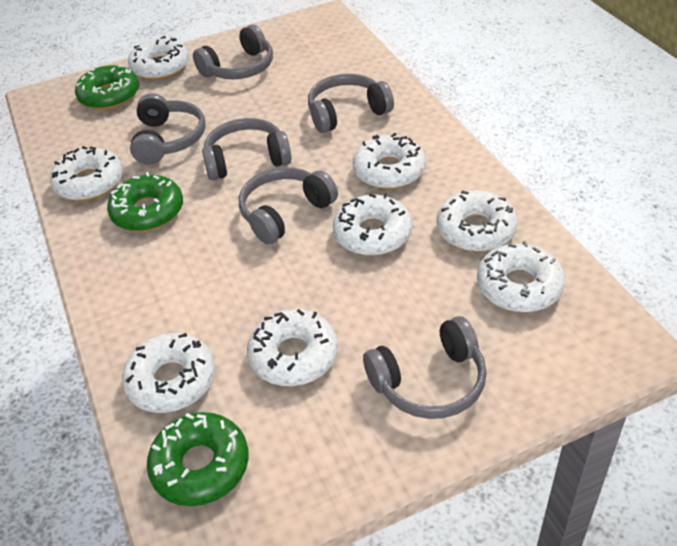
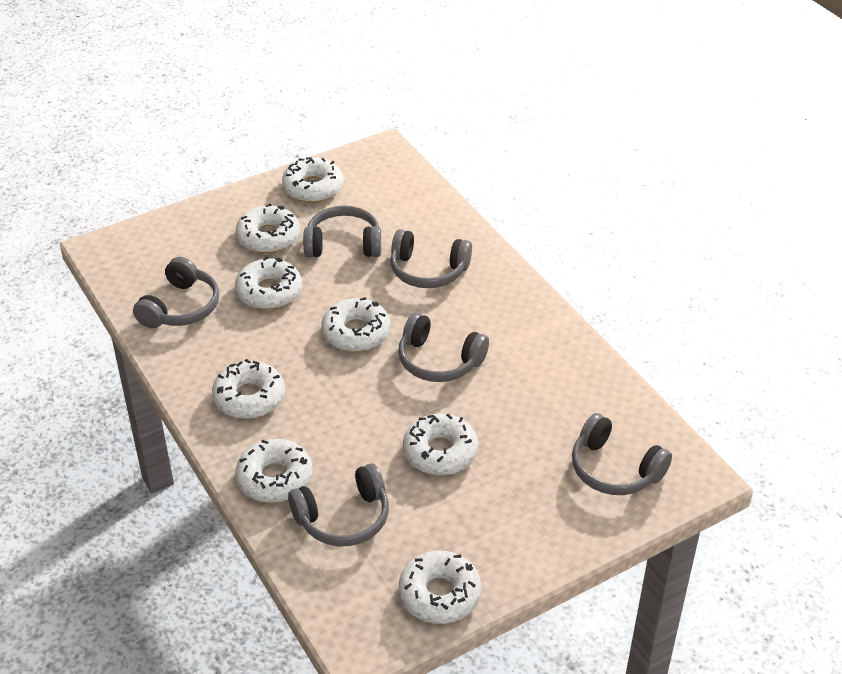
green donut: [75,65,139,110] [107,172,183,231] [147,412,249,506] = 3 -> none = 0

